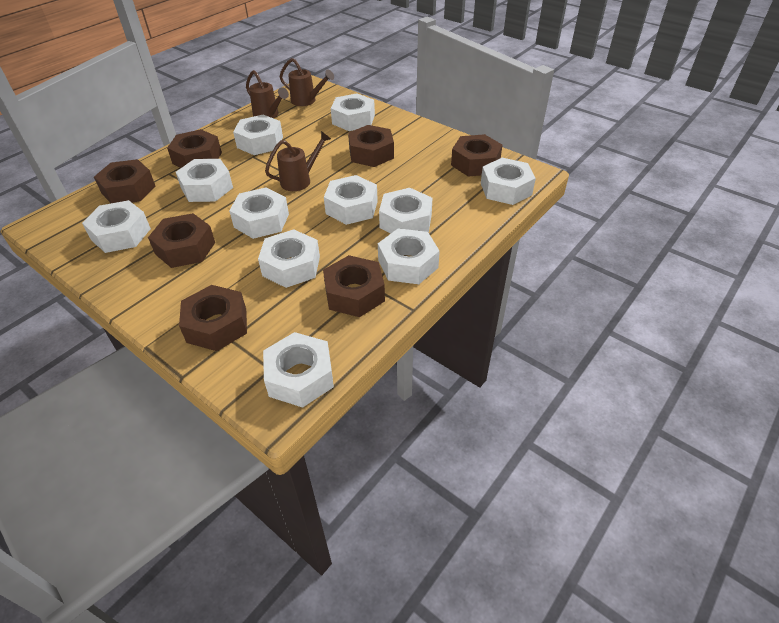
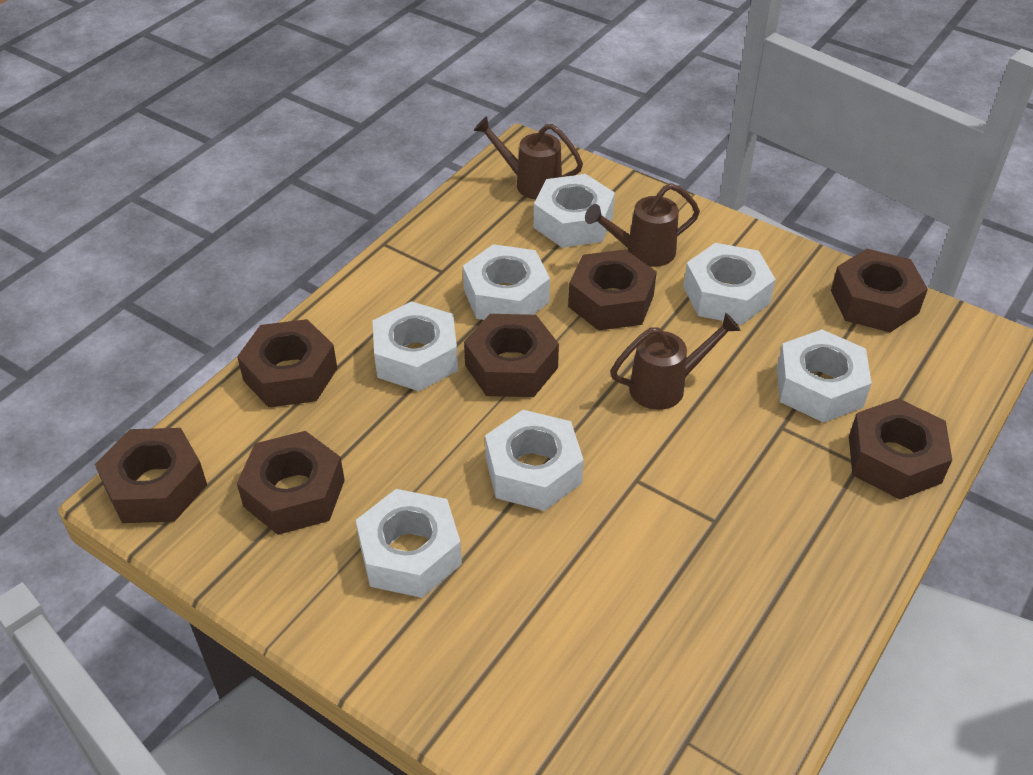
white nut: [82,200,151,253] [176,159,233,202] [229,187,289,239] [233,115,283,155] [258,229,320,288] [263,332,334,408] [324,175,378,225] [331,93,375,131] [378,228,440,284] [379,188,433,234] [481,158,536,205] = 11 -> [356,489,462,598] [373,301,458,391] [463,244,550,320] [485,410,584,511] [534,174,615,248] [683,243,776,325] [777,329,872,423] = 7

